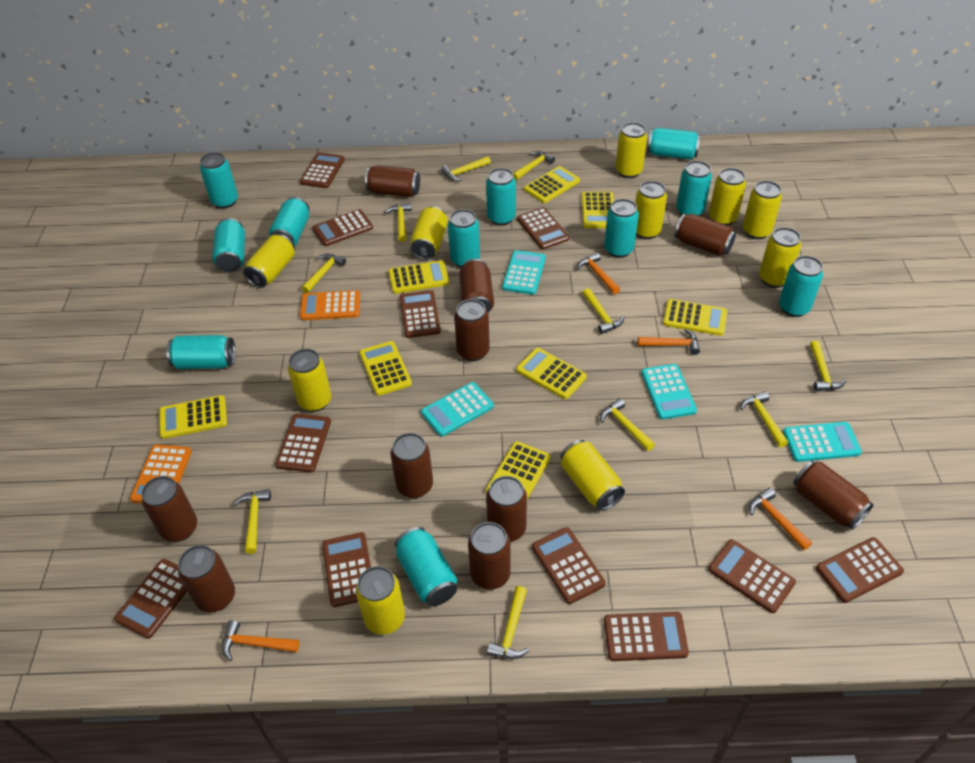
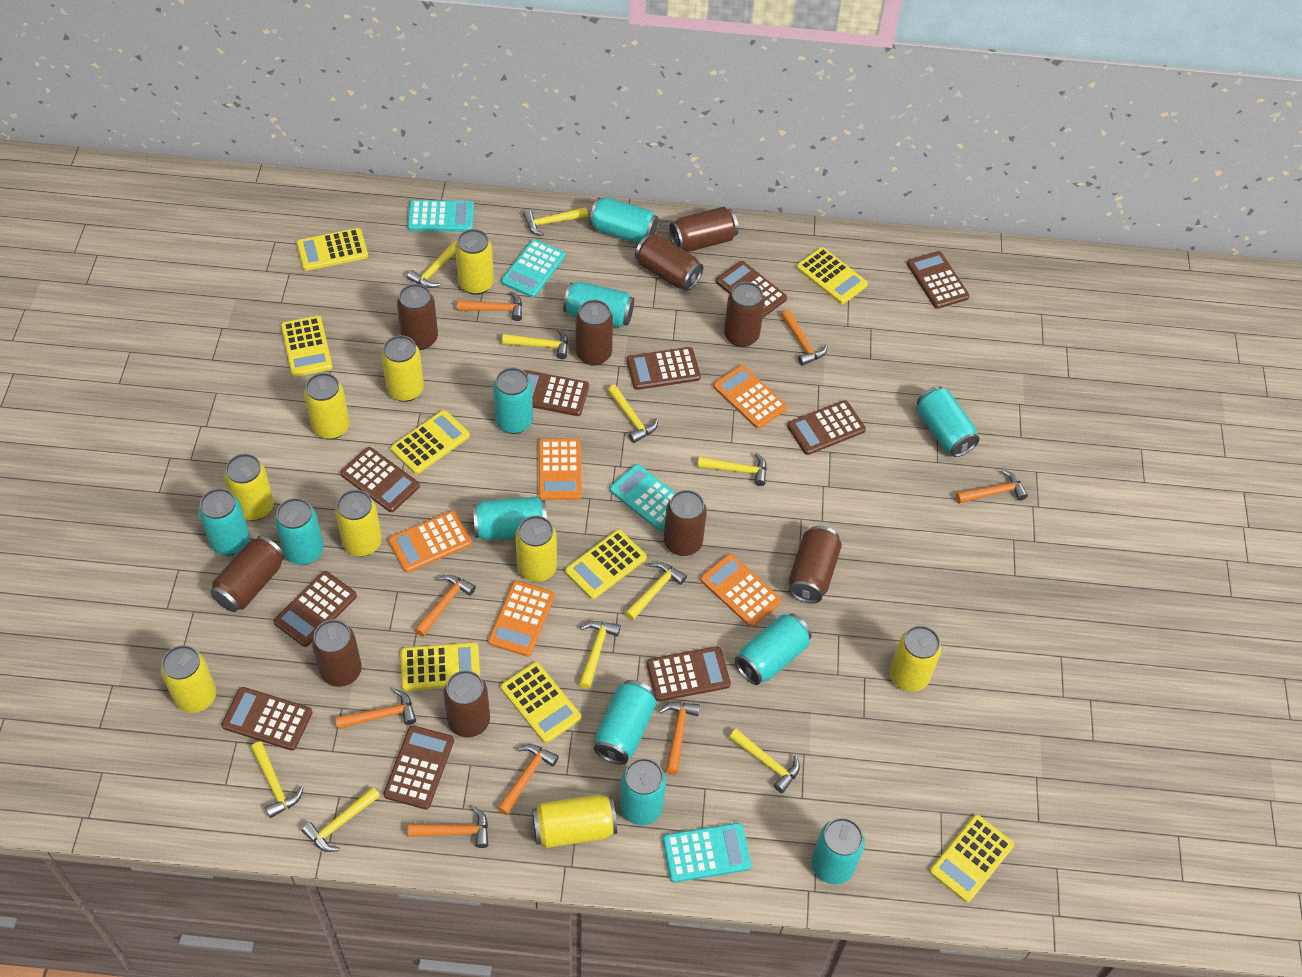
brown calculator: [114,559,187,639] [275,414,331,473] [300,153,345,188] [312,209,373,246] [322,532,371,607] [400,290,441,338] [517,207,569,249] [532,527,606,604] [604,612,689,661] [708,539,796,613] [816,537,904,603] = 11 -> [221,687,313,751] [274,571,357,647] [340,447,420,512] [383,725,454,809] [524,370,589,416] [627,347,701,390] [647,646,731,701] [716,261,787,318] [787,400,866,455] [907,251,970,309] = 10
orange calculator: [130,444,192,504] [300,290,360,320] = 2 -> [388,511,472,573] [488,581,555,657] [538,438,582,500] [700,554,781,627] [713,365,787,429] = 5
orange hammer: [222,620,299,661] [577,252,620,294] [638,328,700,355] [749,488,812,550] = 4 -> [335,689,416,729] [407,807,488,848] [415,575,476,637] [457,291,522,321] [497,744,559,815] [659,702,700,775] [781,310,828,366] [956,470,1028,504] = 8
yellow can: [243,234,295,288] [288,349,331,412] [356,566,405,635] [410,206,448,260] [561,440,625,511] [616,122,647,178] [635,181,667,239] [709,168,746,226] [743,181,782,239] [759,227,801,288] = 10 -> [161,645,216,713] [224,454,274,521] [304,373,350,440] [335,490,382,557] [381,335,424,402] [455,229,494,295] [515,516,557,582] [532,794,617,848] [890,626,941,692] = 9

